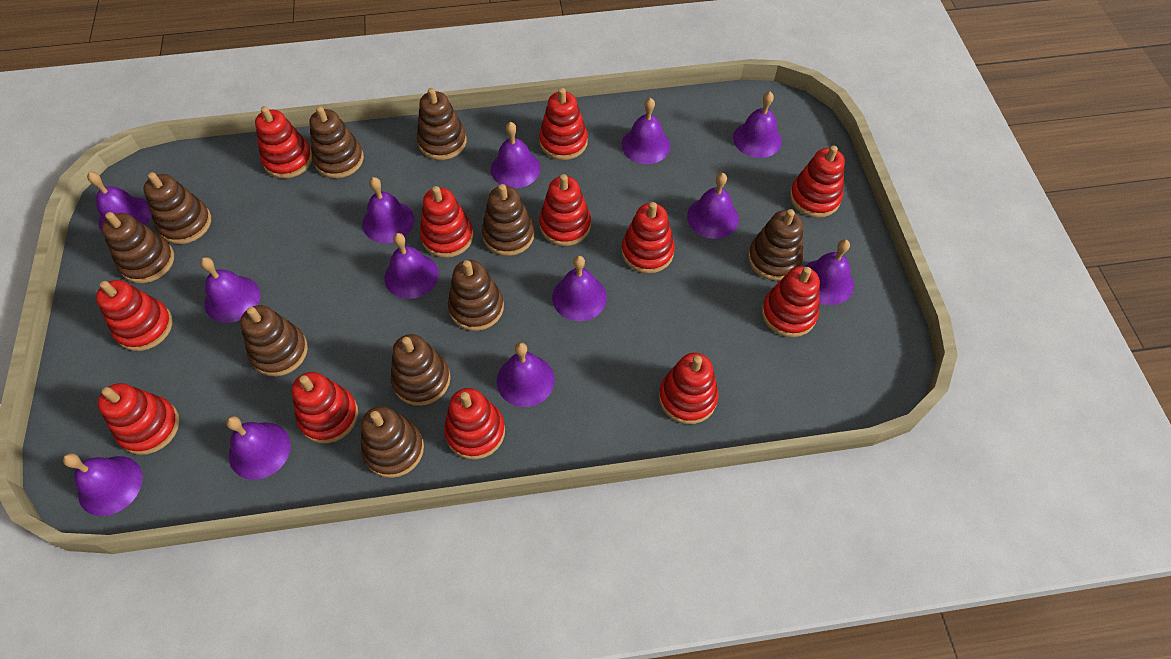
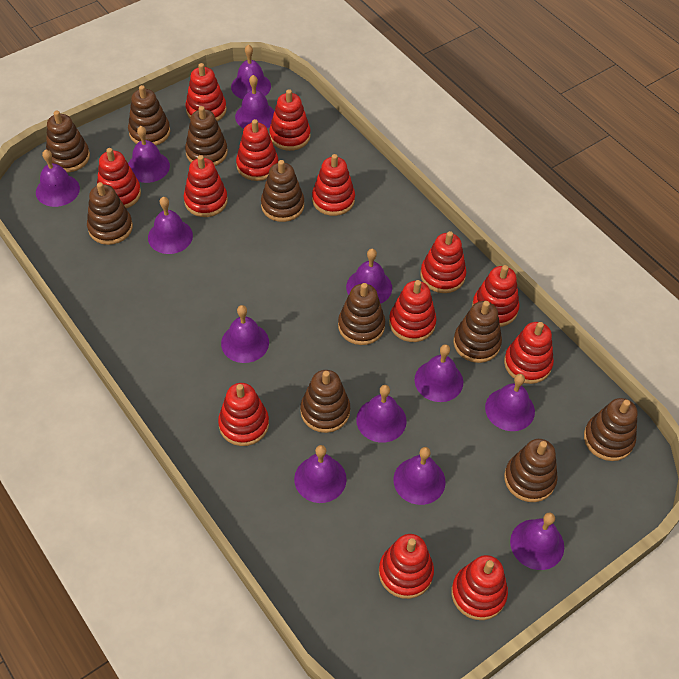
red stacking toy: [96,280,173,351] [97,383,179,455] [255,106,312,178] [291,372,358,443] [420,186,473,258] [444,388,505,459] [539,88,588,160] [539,174,591,246] [621,202,675,274] [659,353,719,424] [762,266,820,337] [790,145,845,218] = 12 -> [97,148,141,208] [184,155,228,217] [185,63,227,121] [218,383,269,446] [236,119,278,181] [269,89,311,151] [312,154,355,216] [379,534,434,599] [389,280,437,342] [420,231,467,293] [451,555,508,620] [472,265,520,327] [504,322,554,384] = 13

